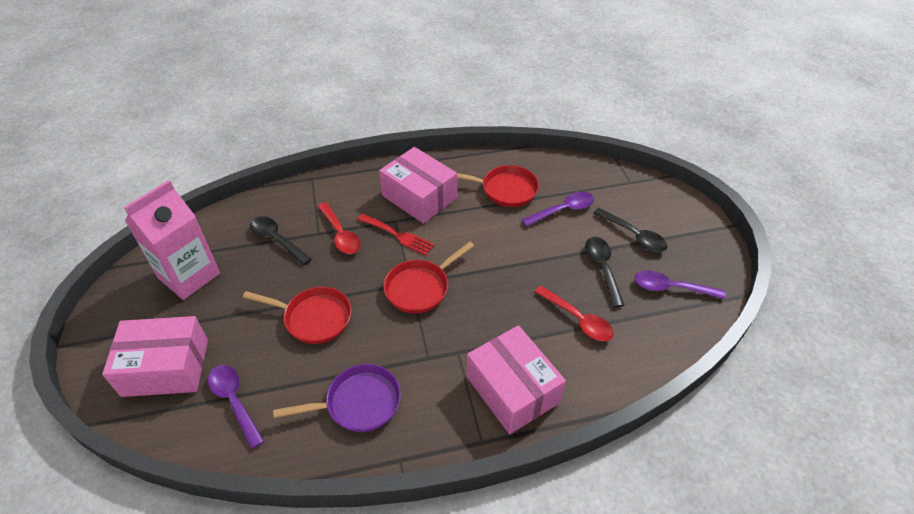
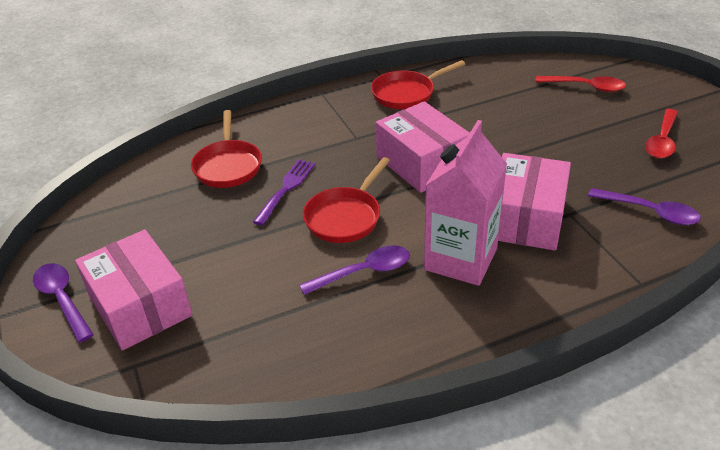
black spoon: [250,216,312,266] [585,237,624,307] [594,208,667,252] = 3 -> none = 0
purple fork: none = 0 -> [253,159,315,225] = 1
purple pan: [273,364,401,432] = 1 -> none = 0
red fork: [357,214,435,256] = 1 -> none = 0

